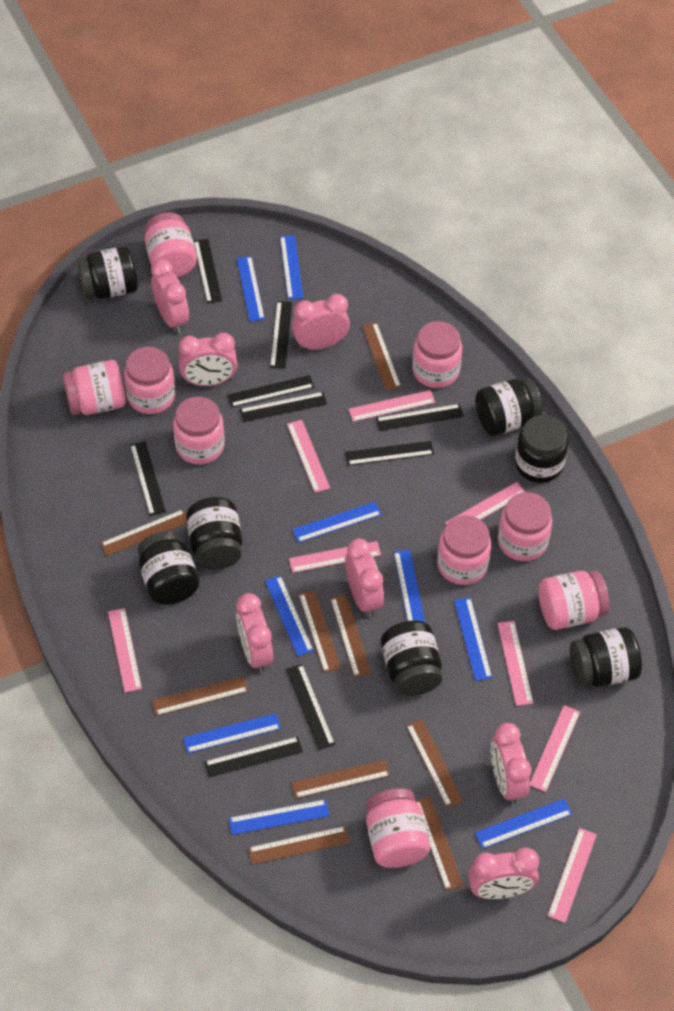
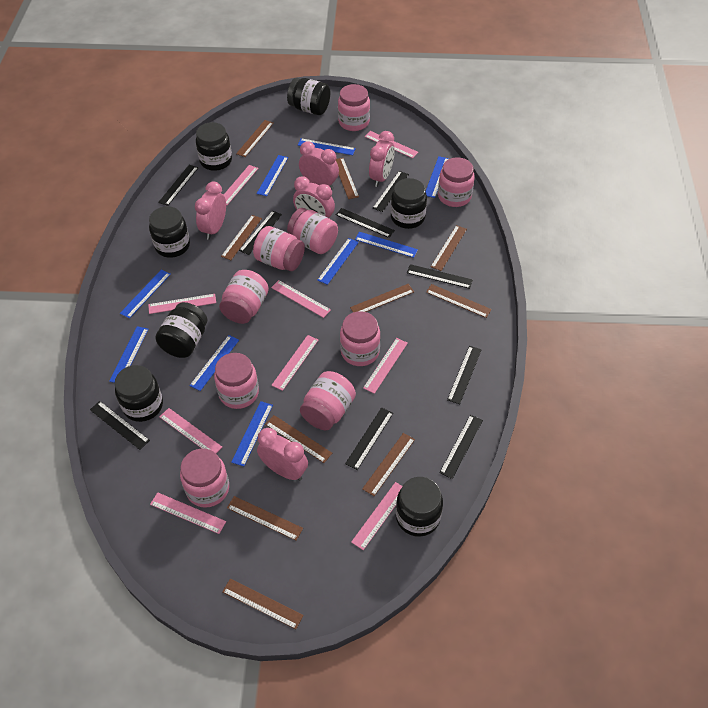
brown ruler: [100,509,187,556] [152,676,249,716] [248,826,350,865] [291,760,391,799] [298,590,341,673] [330,594,371,678] [362,322,401,391] [406,719,463,808] [416,796,464,891] = 9 -> [221,215,262,260] [222,579,304,629] [227,496,303,541] [236,120,274,157] [265,415,332,463] [336,158,359,199] [350,284,414,312] [362,433,415,496] [426,284,492,318] [431,225,467,271] = 10
pink clock: [151,259,189,333] [178,333,237,386] [236,593,273,673] [292,294,350,350] [345,538,384,617] [468,847,539,899] [491,723,531,804] = 7 -> [195,182,226,240] [257,428,308,481] [293,176,335,218] [299,142,339,190] [369,131,395,187] = 5
pink ruler: [108,608,142,692] [287,420,330,493] [289,541,381,573] [348,390,435,422] [445,482,525,525] [497,621,533,706] [530,705,580,792] [548,828,597,923] = 8 -> [148,294,216,314] [150,492,226,534] [160,408,222,453] [224,165,258,205] [271,280,331,318] [271,335,318,391] [351,482,402,550] [363,338,408,394] [365,131,418,158] = 9

